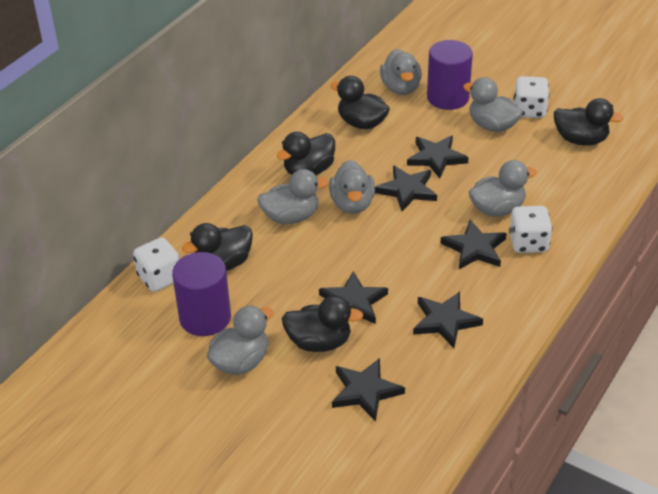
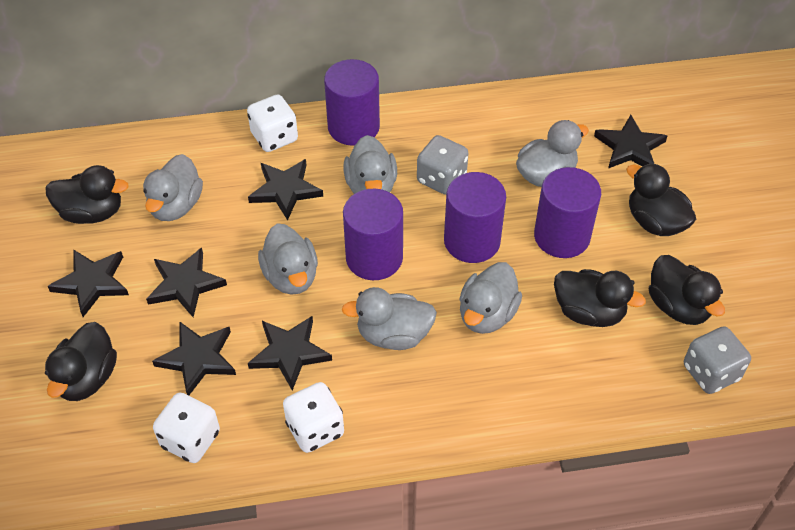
grey dice: none = 0 -> [417,135,468,195] [684,327,751,394] = 2
purple cylinder: [172,252,231,336] [427,40,473,110] = 2 -> [324,59,380,146] [343,189,403,280] [444,172,506,263] [534,167,601,258] = 4

